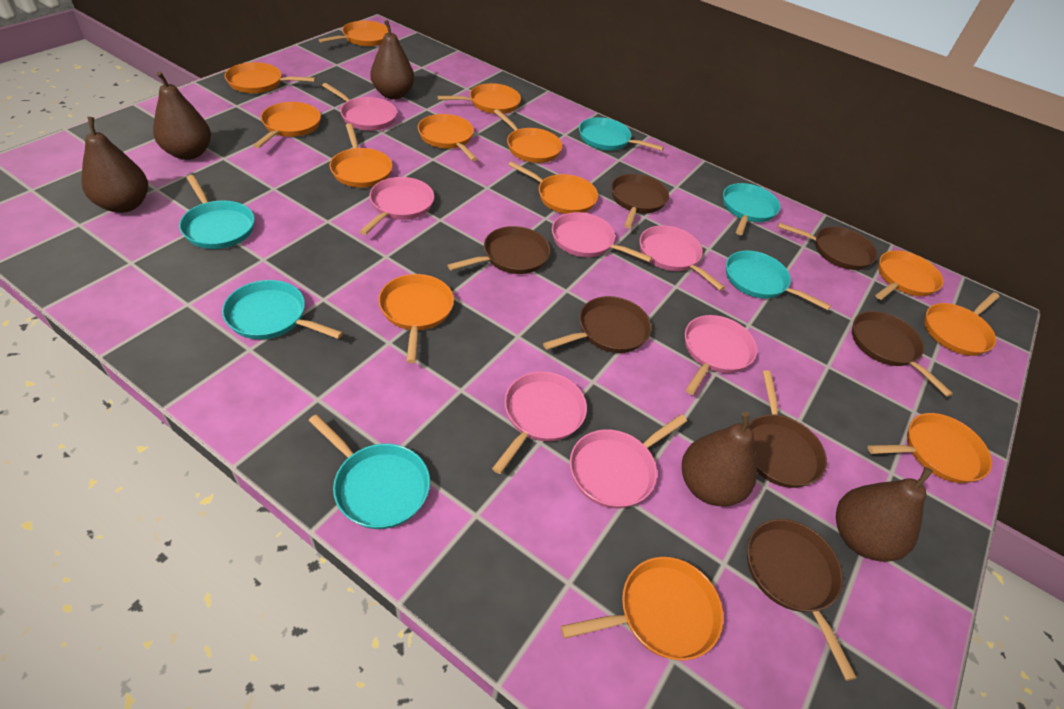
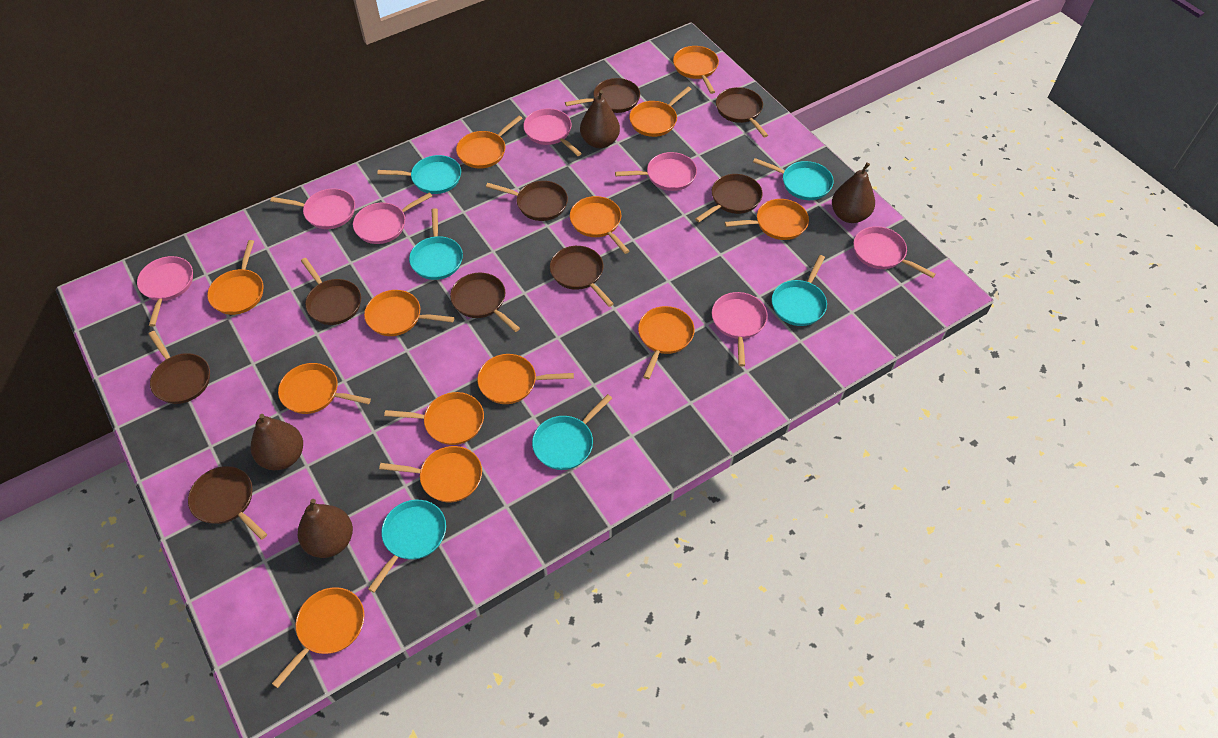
brown pan: [448,226,550,274] [543,296,652,353] [611,174,669,229] [747,519,857,681] [748,370,827,488] [777,223,877,270] [852,311,953,397] = 7 -> [149,331,210,404] [188,466,267,540] [301,258,361,325] [450,273,520,332] [486,181,568,221] [550,246,614,307] [565,78,640,113] [695,174,763,222] [716,87,768,137] = 9
brown pear: [82,117,148,213] [153,71,211,160] [370,20,414,99] [682,412,757,507] [836,467,933,562] = 5 -> [251,414,303,470] [298,499,353,558] [580,90,620,148] [832,162,875,223] = 4

